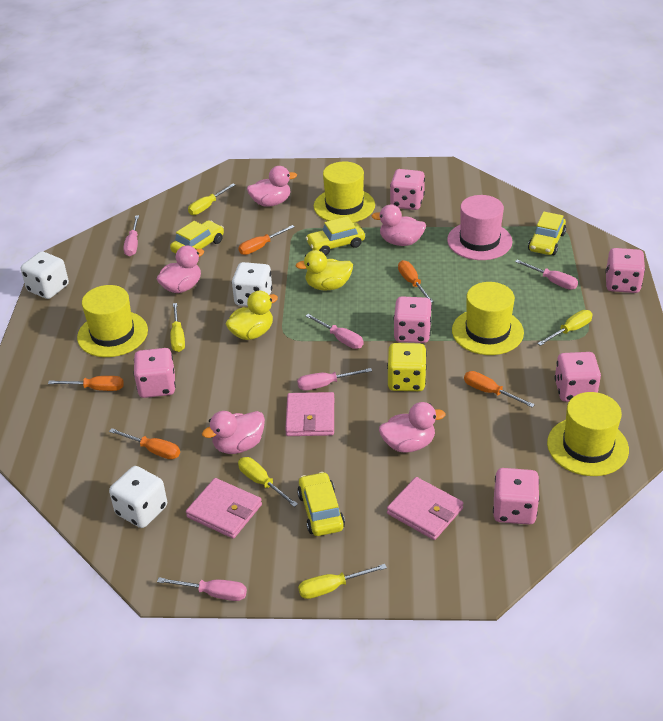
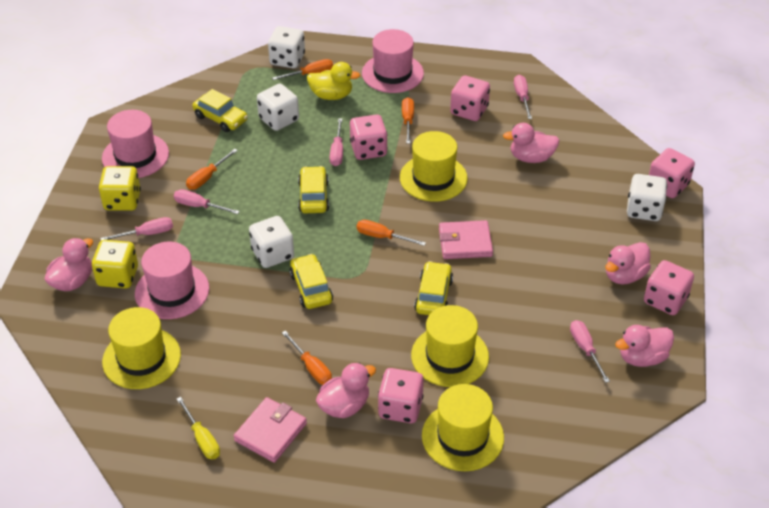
pink dice: [134,348,176,398] [390,169,425,210] [394,296,432,343] [493,468,540,525] [555,352,601,402] [605,248,645,293] = 6 -> [350,115,387,160] [378,368,424,423] [450,75,490,121] [644,260,694,315] [649,148,695,198] = 5
pink hat: [447,195,512,260] = 1 -> [102,110,169,178] [135,242,209,319] [362,29,424,93] = 3
pink wallet: [186,478,262,539] [285,392,334,436] [387,477,464,540] = 3 -> [234,397,307,463] [439,220,493,259] = 2
white dice: [21,251,69,299] [109,466,167,528] [232,262,272,306] = 3 -> [249,216,294,268] [257,84,299,131] [268,26,305,68] [627,174,667,221] = 4
yellow dice: [387,343,427,391] = 1 -> [92,240,138,289] [99,166,141,211] = 2
yellow duck: [226,291,278,340] [296,250,353,290] = 2 -> [307,62,360,100] = 1
yellow screwdriver: [171,303,185,352] [188,184,235,215] [238,457,298,507] [298,564,387,599] [537,310,593,346] = 5 -> [177,397,220,459] = 1

